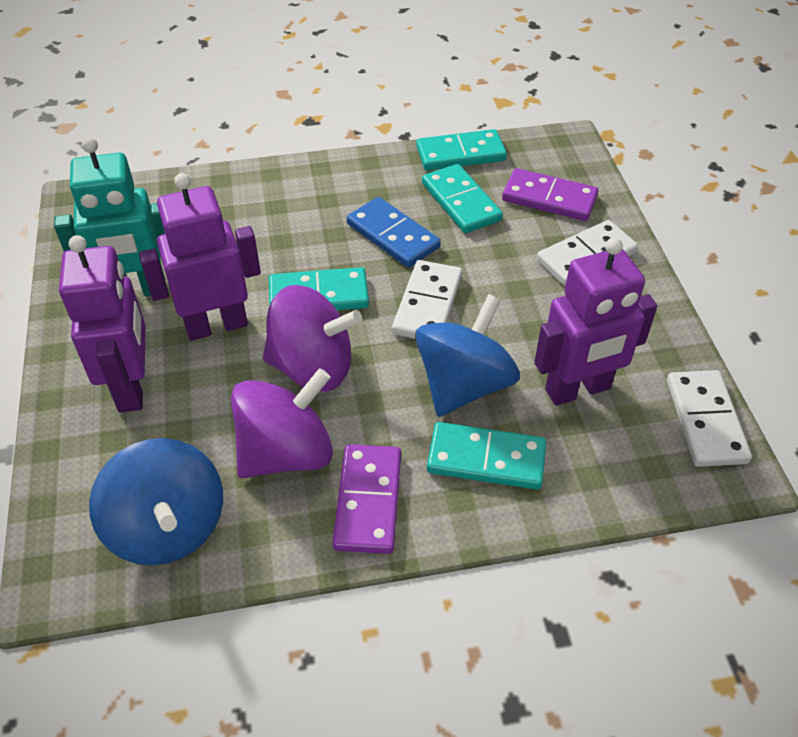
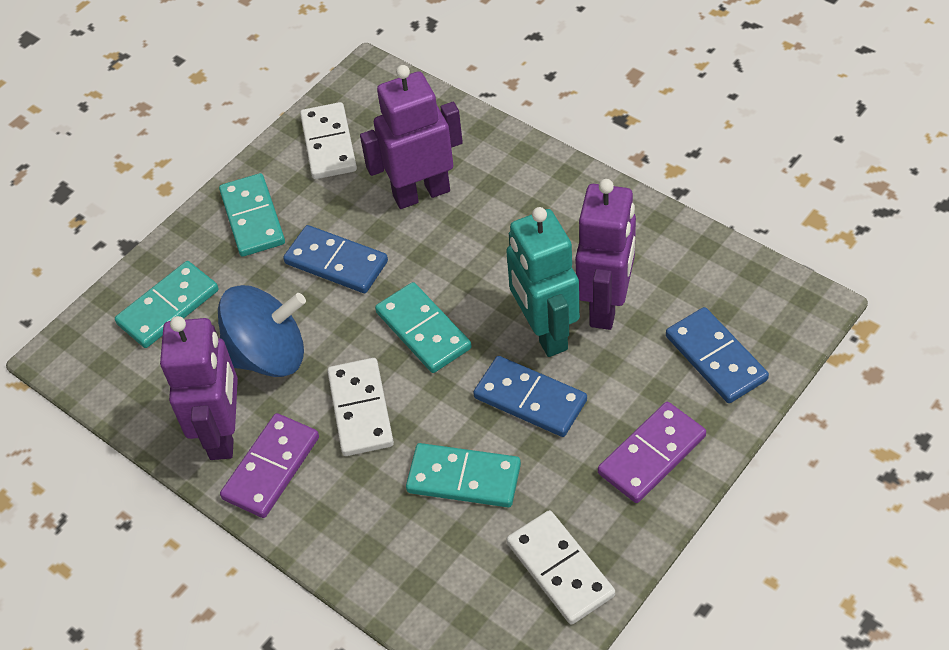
blue domino: [347,197,441,268] = 1 -> [283,225,388,293] [473,356,587,437] [666,307,769,403] = 3
blue spinning top: [89,438,223,565] [415,294,520,417] = 2 -> [218,285,306,377] = 1
purple spinning top: [231,368,333,478] [263,285,363,392] = 2 -> none = 0

